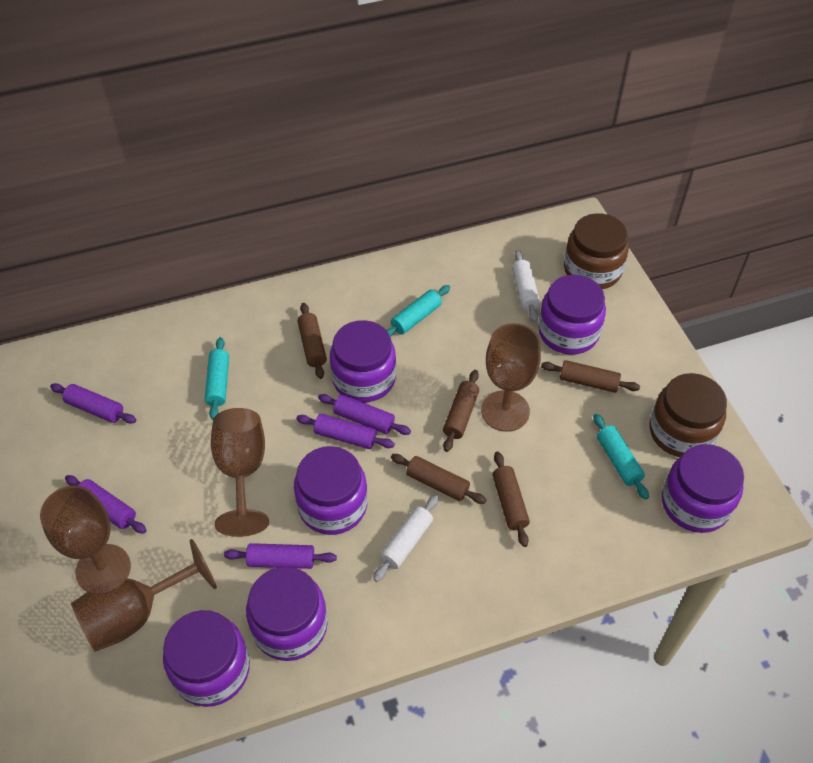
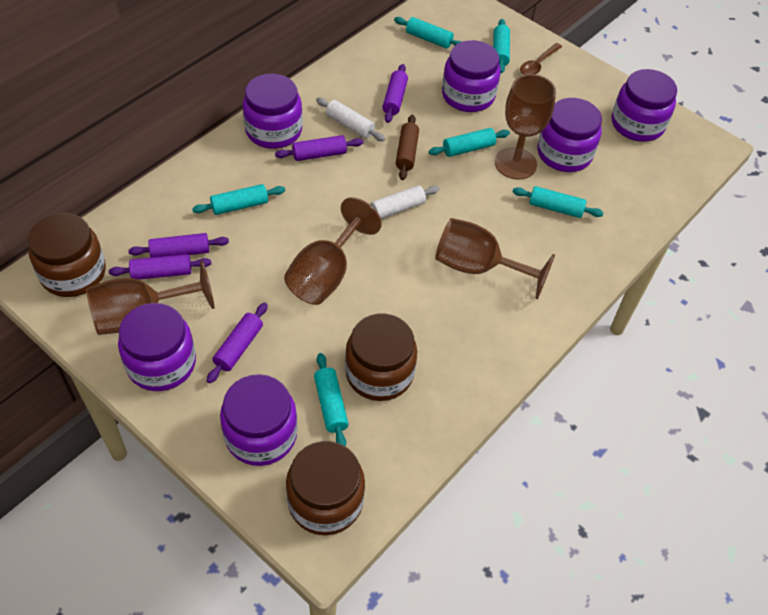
brown jar: [564,213,629,289] [649,373,727,457] = 2 -> [28,213,106,297] [286,441,365,535] [345,314,417,401] = 3
brown rolling pin: [298,303,327,379] [391,454,486,504] [443,370,479,452] [492,451,530,547] [541,360,640,393] = 5 -> [396,115,419,180] = 1
brown spoon: none = 0 -> [520,43,562,75] = 1
turquoise rolling pin: [205,337,229,420] [386,285,450,337] [593,414,649,500] = 3 -> [192,184,285,215] [314,353,348,446] [394,17,462,49] [429,128,510,157] [493,19,510,73] [512,186,604,218] = 6

